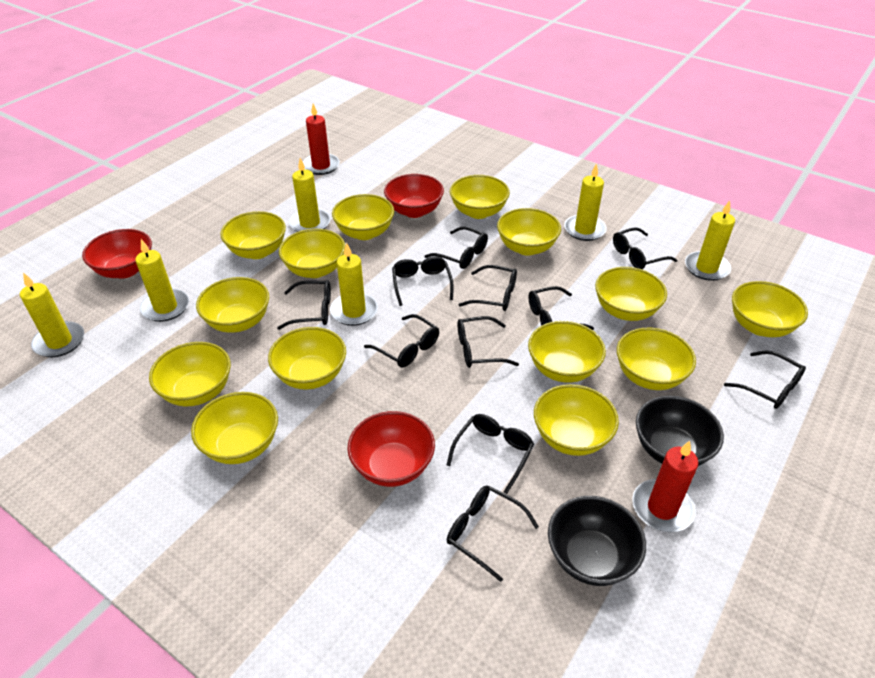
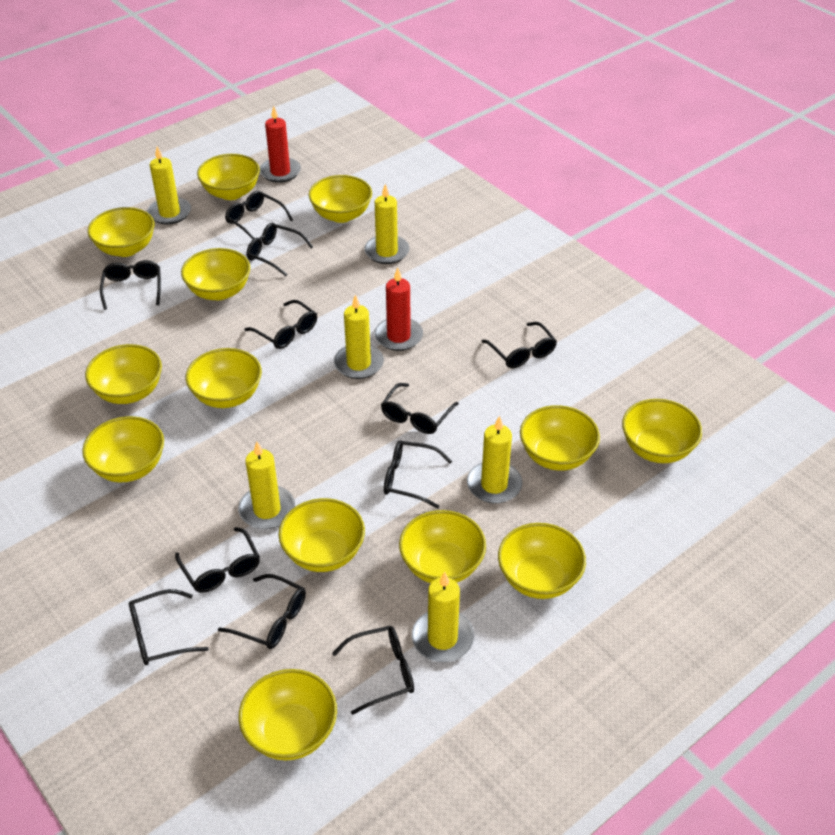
black bowl: [548,496,646,586] [636,396,724,466] = 2 -> none = 0
red bowl: [82,229,152,279] [347,411,435,487] [384,174,444,218] = 3 -> none = 0
yellow bowl: [149,342,231,407] [191,392,278,464] [196,277,269,333] [220,211,286,259] [268,327,346,389] [279,229,345,278] [332,194,394,240] [450,175,510,219] [497,208,561,255] [528,321,606,383] [534,384,619,456] [595,267,667,321] [617,328,696,390] [732,281,808,337] = 14 -> [82,416,164,482] [85,344,162,404] [88,207,154,257] [181,248,250,300] [186,348,262,408] [197,154,260,200] [239,669,337,761] [279,498,365,572] [309,175,372,223] [399,510,486,583] [498,523,586,599] [520,405,600,471] [622,399,702,463] = 13

